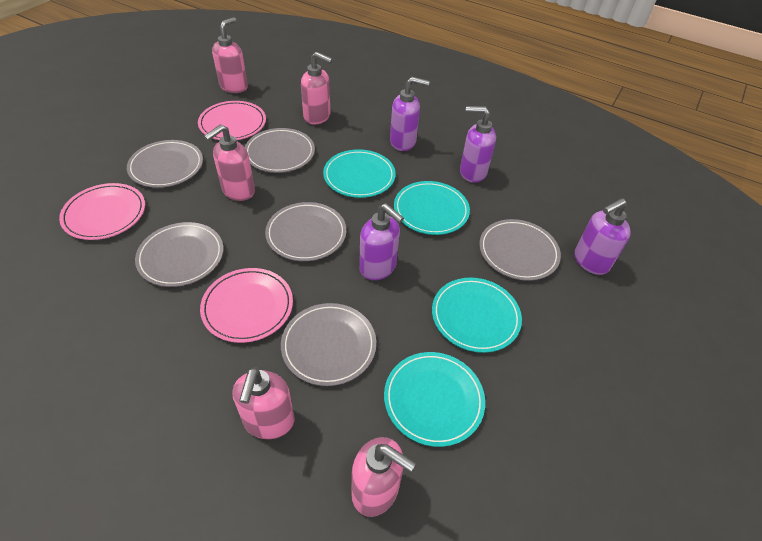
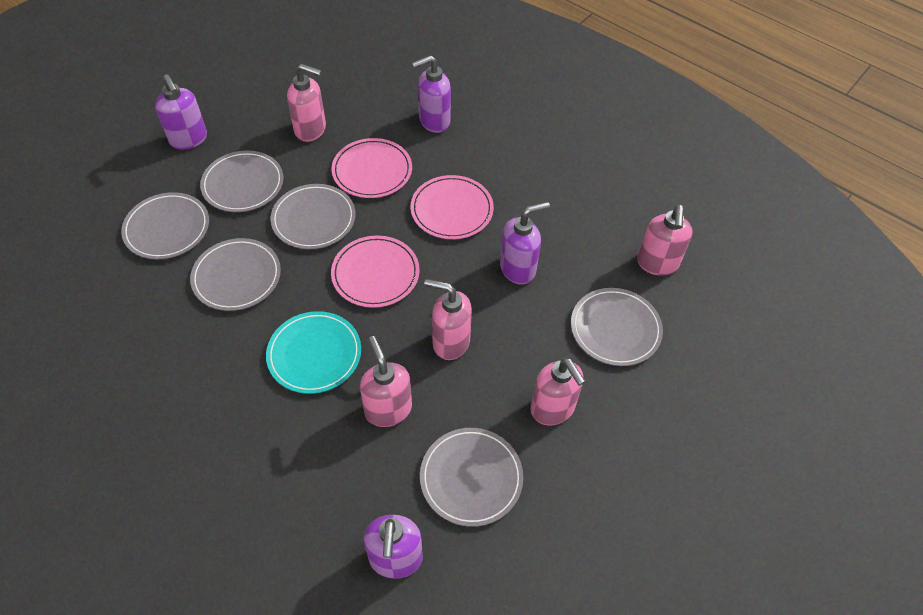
turquoise plate: [323,149,396,198] [384,352,485,447] [394,181,470,235] [432,278,522,353] = 4 -> [266,311,361,394] = 1

